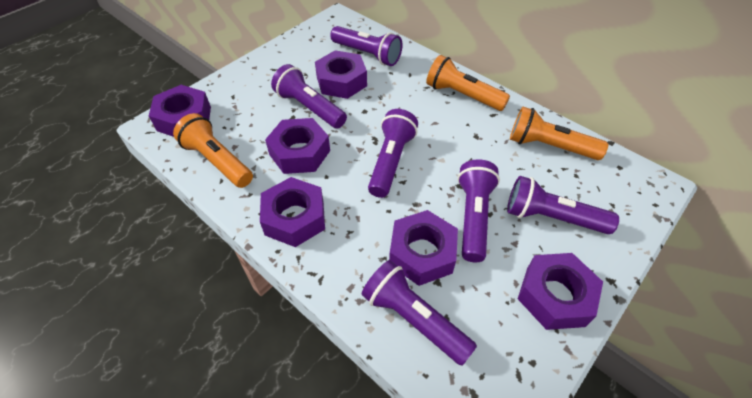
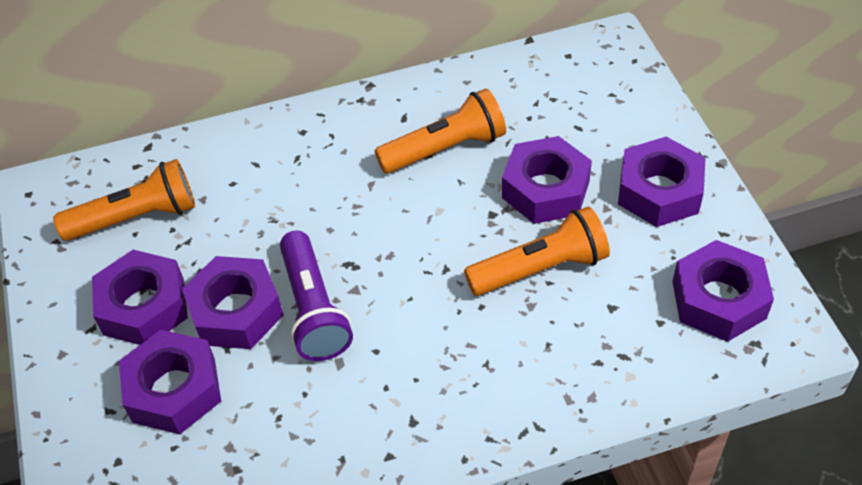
purple flashlight: [271,64,347,129] [330,26,402,66] [362,260,477,365] [368,109,418,198] [457,159,500,262] [507,176,619,234] = 6 -> [280,231,353,361] = 1

